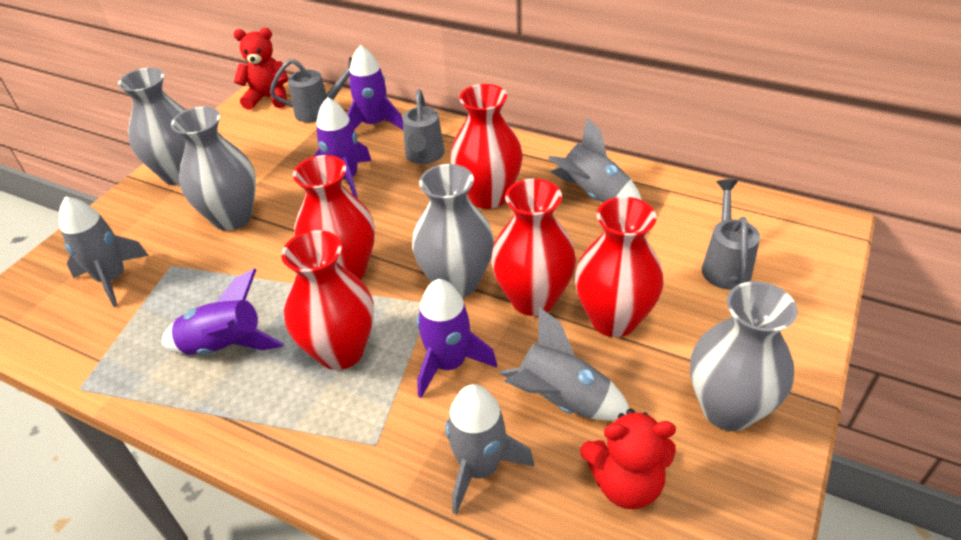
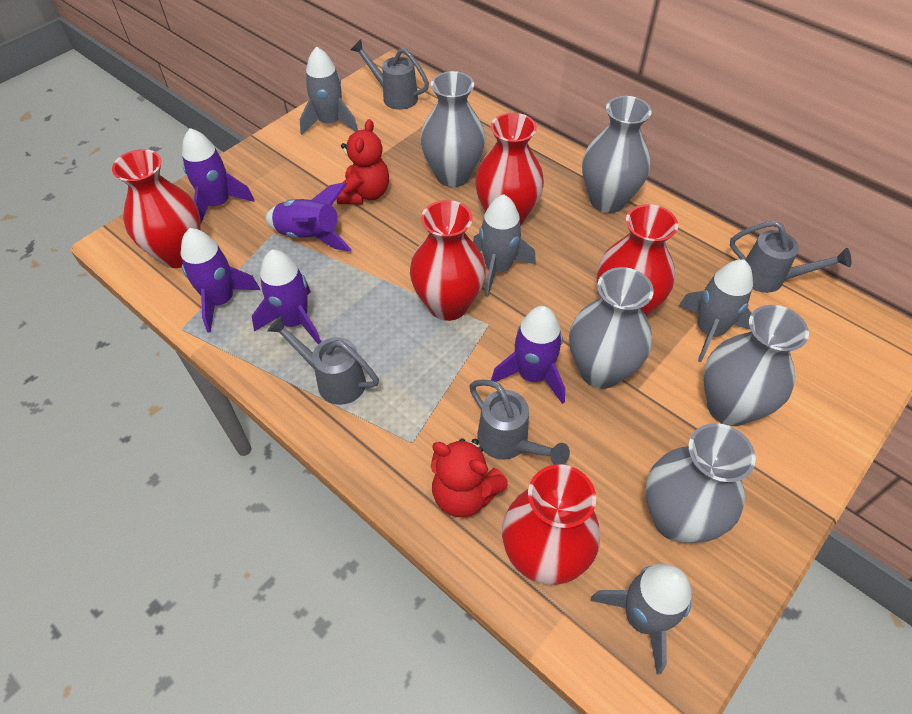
grey vase: [118,68,186,185] [171,107,256,231] [412,164,494,298] [690,281,798,431] = 4 -> [420,71,486,187] [569,267,654,389] [582,96,651,213] [646,423,756,543] [704,305,809,426] = 5
grey watering can: [270,57,352,123] [402,90,445,164] [702,179,760,290] = 3 -> [267,315,379,405] [351,39,429,110] [469,379,570,465] [730,221,851,293] = 4
purple rocket: [161,269,284,355] [313,97,372,199] [347,45,403,130] [417,279,497,398] = 4 -> [181,228,260,333] [182,128,254,223] [252,250,321,344] [266,182,352,251] [491,306,565,404] = 5

